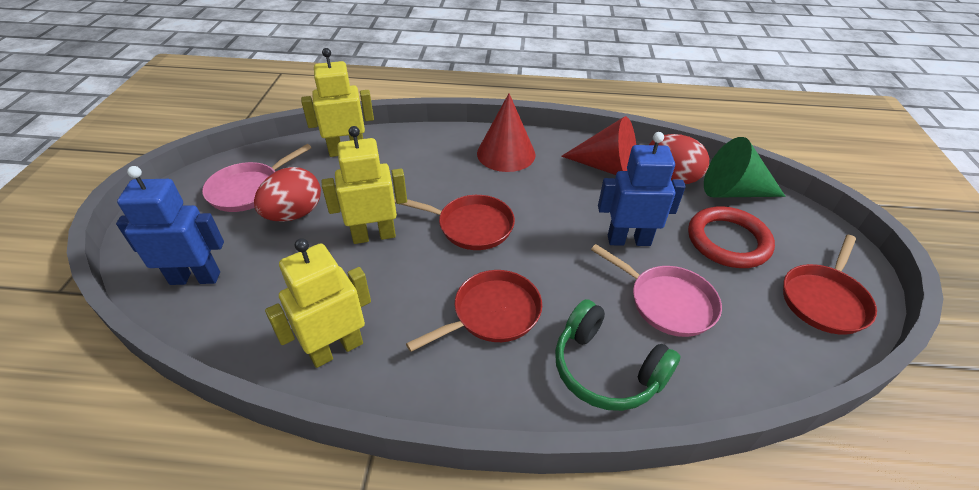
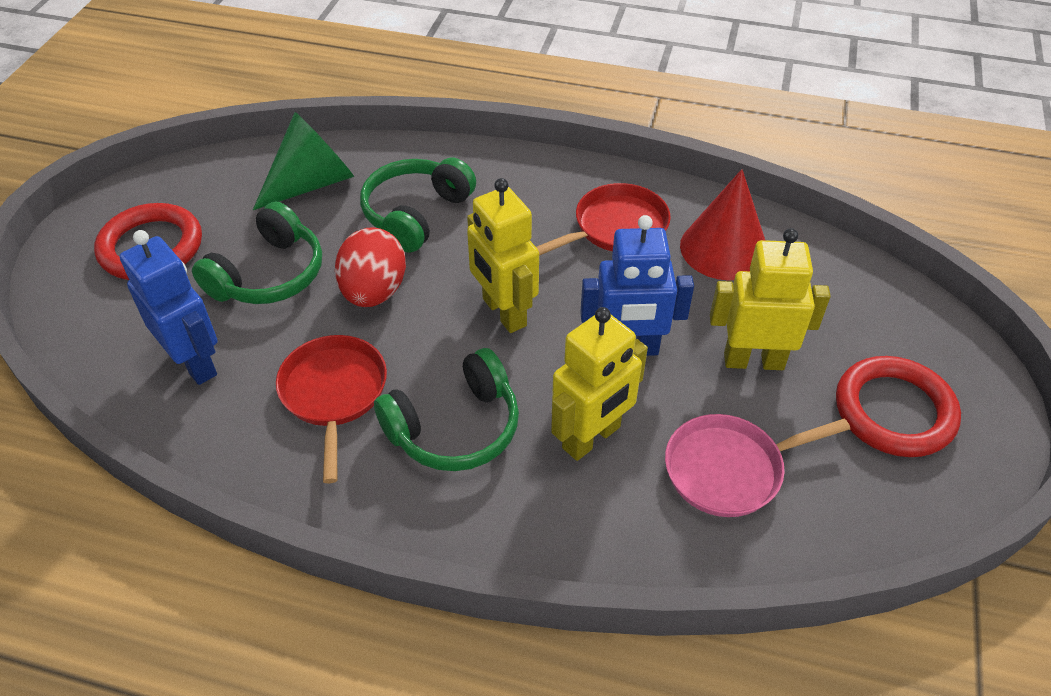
green headphones: [555,299,681,411] = 1 -> [192,202,322,304] [360,158,476,253] [374,348,519,471] = 3
pink pan: [202,144,312,212] [591,244,722,337] = 2 -> [665,414,850,517] = 1
red cone: [477,93,536,172] [561,116,636,175] = 2 -> [680,169,765,281] = 1
red egg: [254,167,321,222] [649,134,709,184] = 2 -> [335,227,406,307] = 1
red pan: [394,195,515,250] [406,270,542,352] [783,235,877,335] = 3 -> [276,335,387,484] [536,183,671,256] = 2
red ring: [688,206,775,268] = 1 -> [94,203,202,280] [836,356,961,457] = 2

